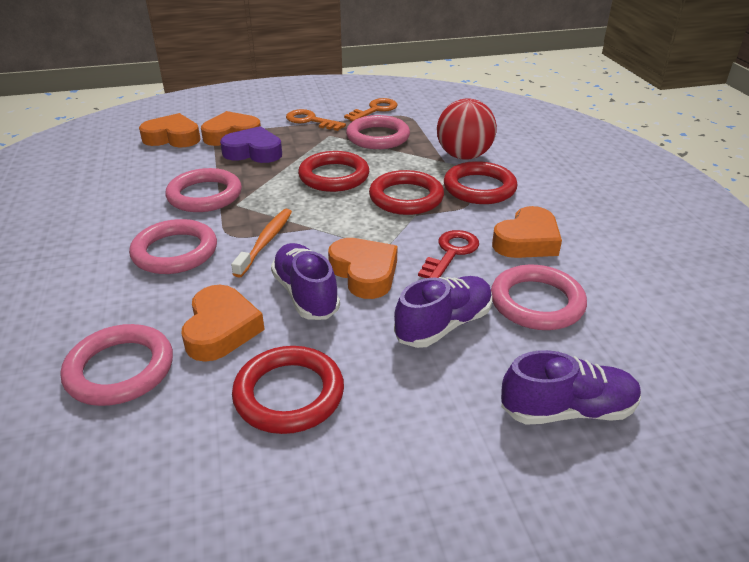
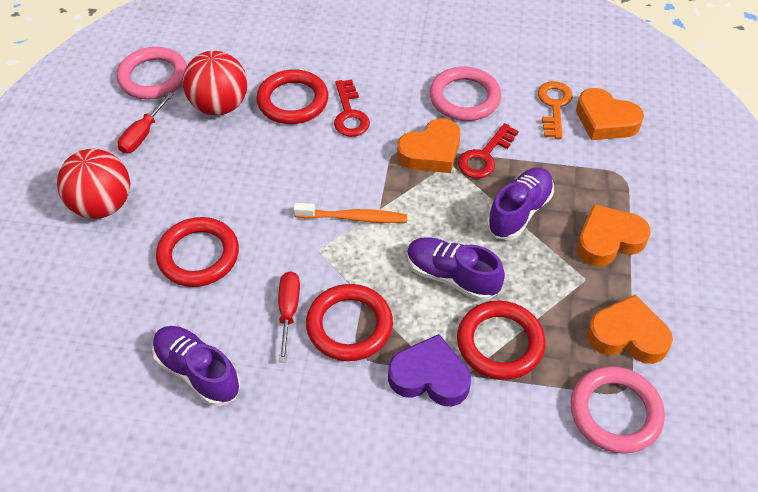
orange heart: [139,113,200,148] [182,285,265,362] [201,111,261,146] [328,238,398,299] [492,206,562,258] = 5 -> [397,118,460,173] [576,88,644,140] [577,204,650,267] [587,295,673,364] = 4
orange key: [286,109,346,131] [344,98,398,121] = 2 -> [538,81,573,139] = 1
pink ring: [61,324,173,406] [129,219,217,274] [165,168,242,212] [346,115,410,149] [491,265,587,330] = 5 -> [117,47,187,100] [430,66,501,121] [571,366,665,454] = 3
red ball: [437,99,497,160] = 1 -> [57,149,130,219] [183,51,247,115] = 2
red key: [418,230,479,278] = 1 -> [334,79,370,137] [458,123,519,178] = 2
red screwdriver: none = 0 -> [118,92,174,154] [278,271,300,362] = 2

